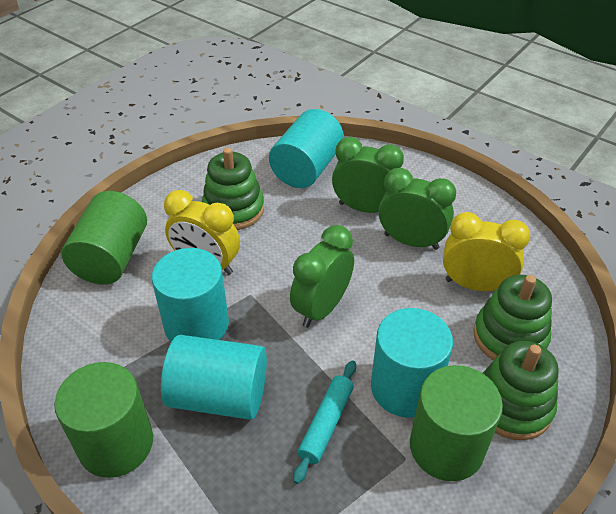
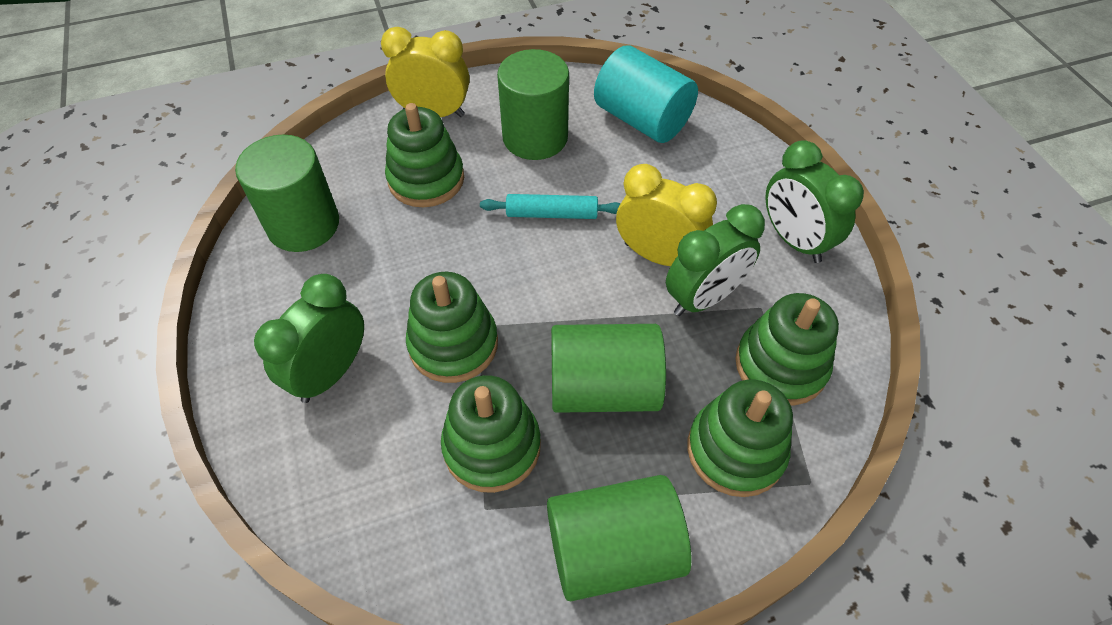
green cylinder: [54,362,153,478] [62,191,147,284] [410,365,503,481] = 3 -> [235,135,339,252] [497,49,569,160] [547,475,691,601] [551,324,666,413] = 4
green stacking toy: [202,148,264,230] [473,275,552,360] [483,341,559,440] = 3 -> [385,103,464,207] [406,272,498,383] [441,375,541,493] [687,379,793,497] [735,293,839,406] = 5
turquoise cylinder: [152,248,229,342] [161,335,267,420] [269,109,344,188] [371,308,453,418] = 4 -> [594,45,698,143] = 1

